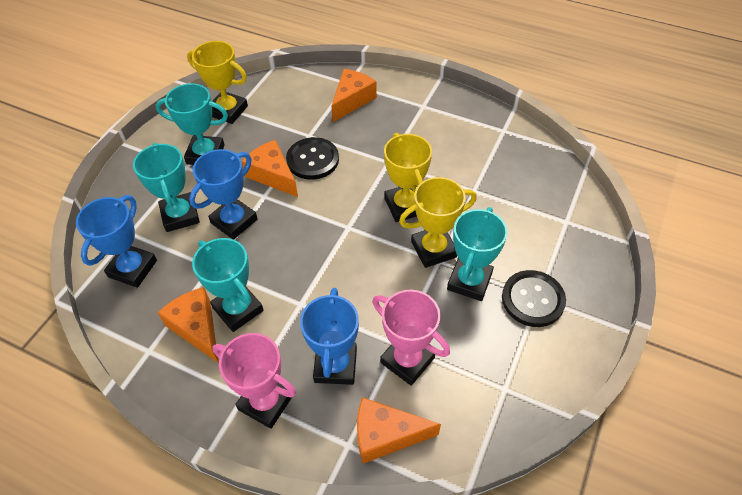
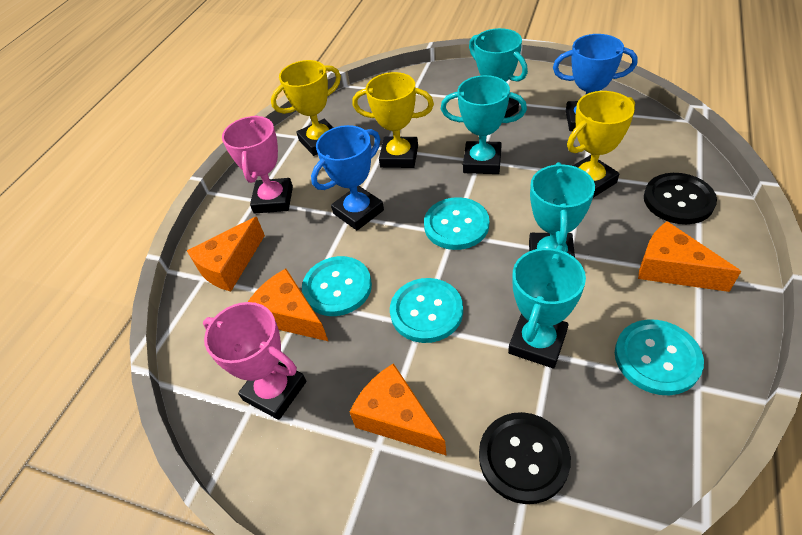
blue trophy: [76,195,157,288] [189,149,258,239] [300,288,359,385] = 3 -> [311,125,384,230] [553,34,638,131] = 2
turquoise button: none = 0 -> [302,256,372,316] [390,278,463,343] [424,197,489,250] [615,319,704,395] = 4

